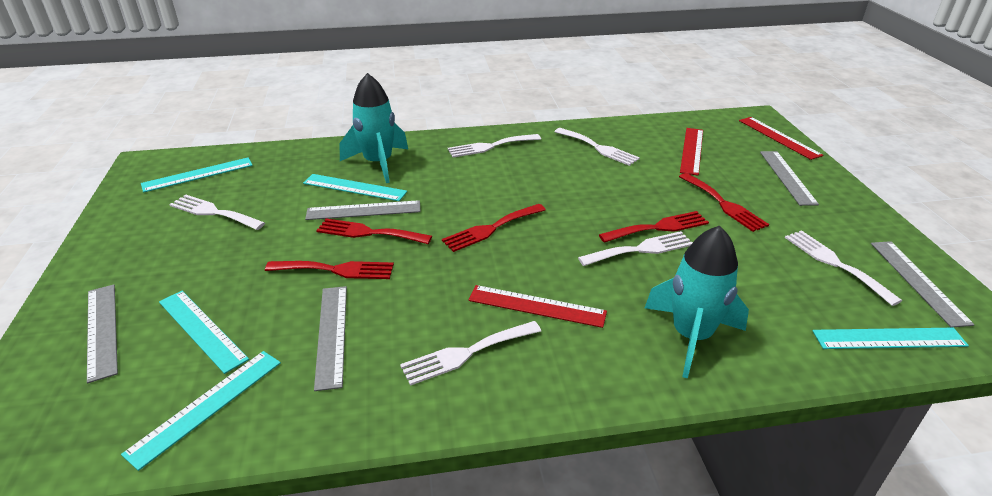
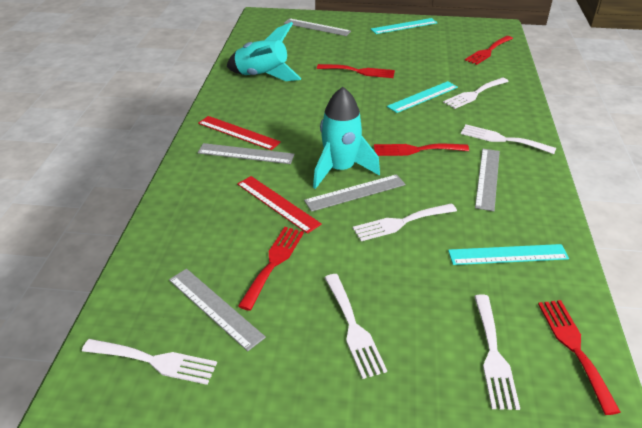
red ruler: [469,285,607,328] [680,128,703,176] [739,117,823,160] = 3 -> [198,116,281,150] [237,176,322,234] = 2
turquoise ruler: [121,351,281,471] [141,158,253,193] [159,291,249,374] [303,174,407,201] [812,328,969,349] = 5 -> [371,18,437,34] [387,81,458,113] [448,244,569,265] = 3

